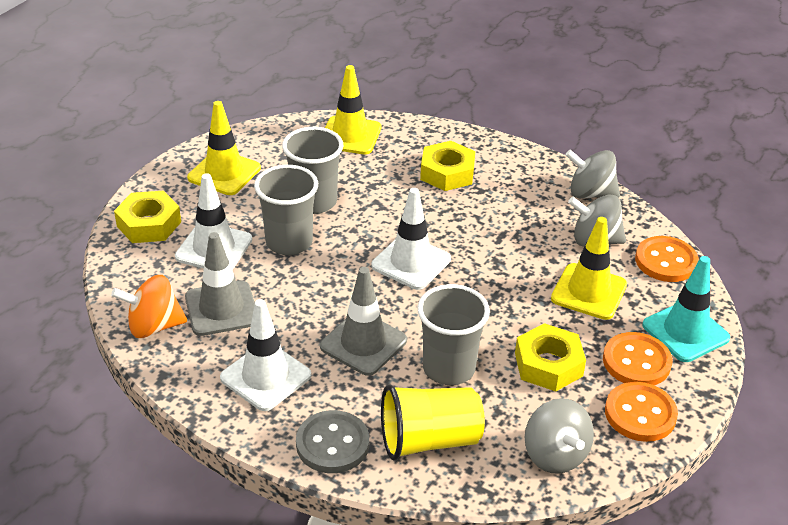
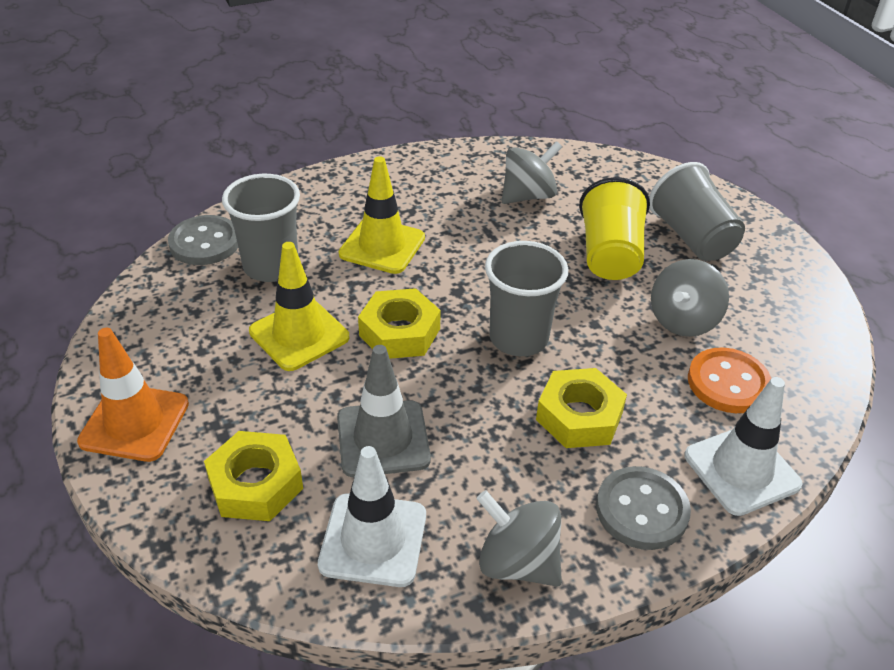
grey button: [296,410,369,473] = 1 -> [168,215,238,265] [596,466,691,550] = 2
grey traffic cone: [185,232,255,336] [320,267,407,376] = 2 -> [337,345,431,477] = 1
orange button: [603,332,672,385] [605,382,678,442] [635,236,699,282] = 3 -> [688,348,771,413] = 1
orange spinning top: [111,275,187,338] = 1 -> none = 0
orange traffic cone: none = 0 -> [77,328,189,462] = 1
turquoise traffic cone: [642,256,730,362] = 1 -> none = 0
white traffic cone: [175,173,252,270] [220,299,311,411] [371,188,451,290] = 3 -> [318,446,426,587] [684,377,803,516] = 2
yellow traffic cone: [187,101,261,195] [325,65,381,154] [551,217,627,320] = 3 -> [249,242,349,371] [339,156,425,274] = 2

